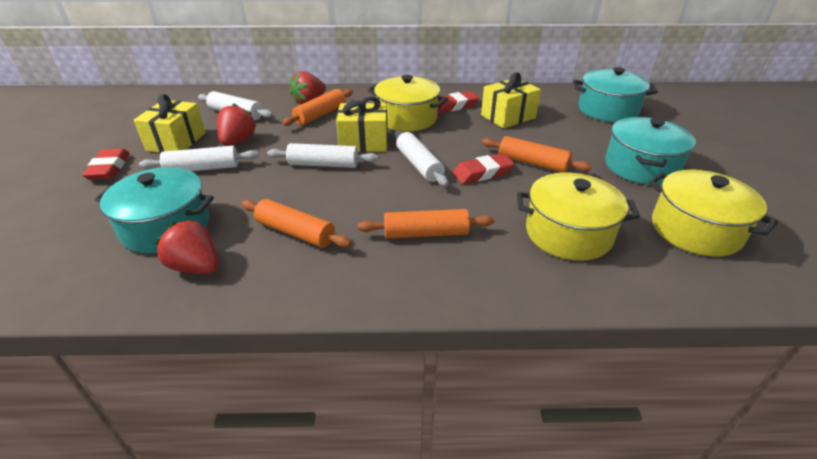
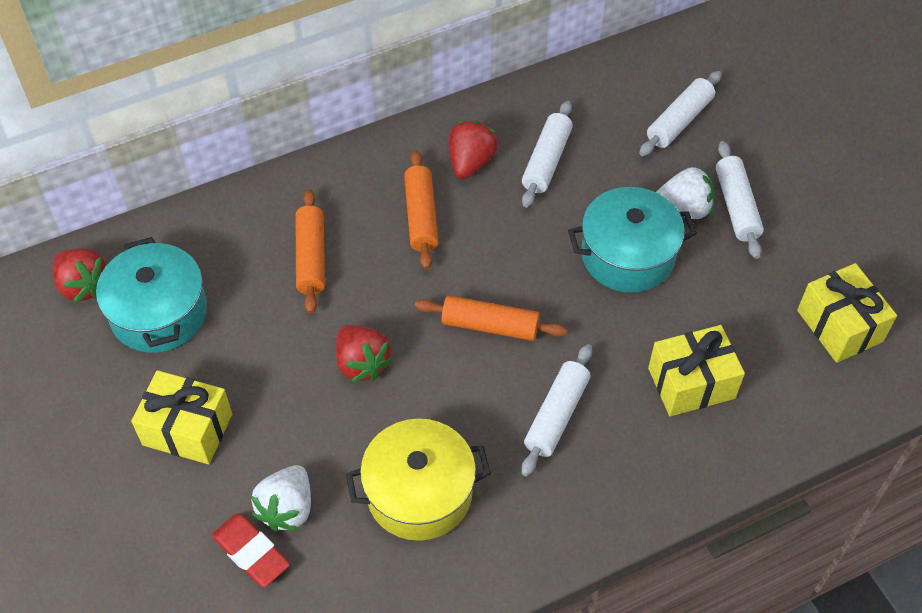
orange rolling pin: [242,199,352,248] [282,89,353,126] [358,209,494,239] [482,136,592,172] = 4 -> [295,189,325,314] [404,150,439,270] [415,295,567,341] = 3
red eraser: [82,149,130,180] [438,91,479,113] [453,153,514,184] = 3 -> [211,513,290,587] = 1
turquoise pot: [95,167,214,254] [573,67,658,122] [605,117,696,185] = 3 -> [96,237,207,353] [568,187,697,293] = 2
white strawberry: none = 0 -> [251,465,311,532] [656,167,715,219] = 2
yellow pot: [368,75,448,131] [517,172,640,261] [649,170,778,257] = 3 -> [346,419,491,541] = 1

